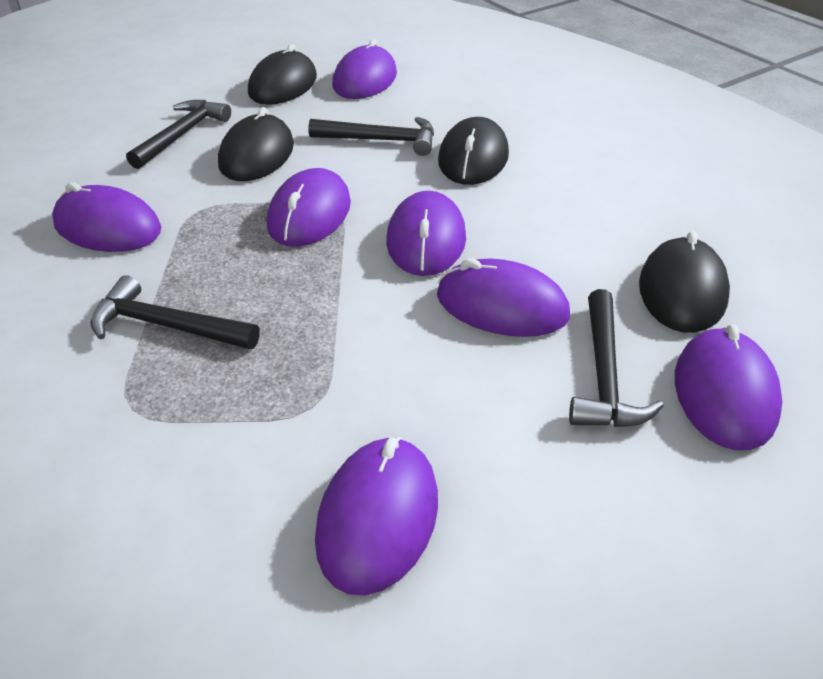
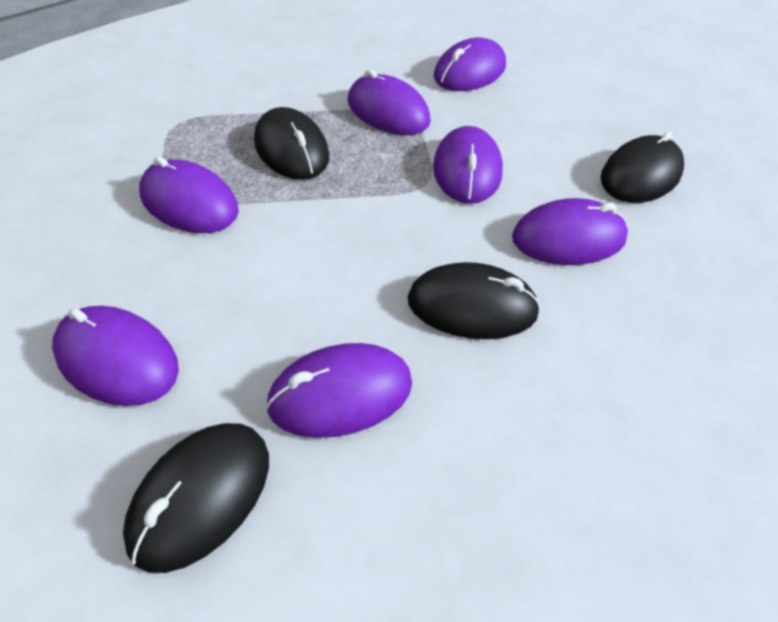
black hammer: [90,275,260,349] [126,100,231,169] [308,117,434,156] [569,289,664,427] = 4 -> none = 0

